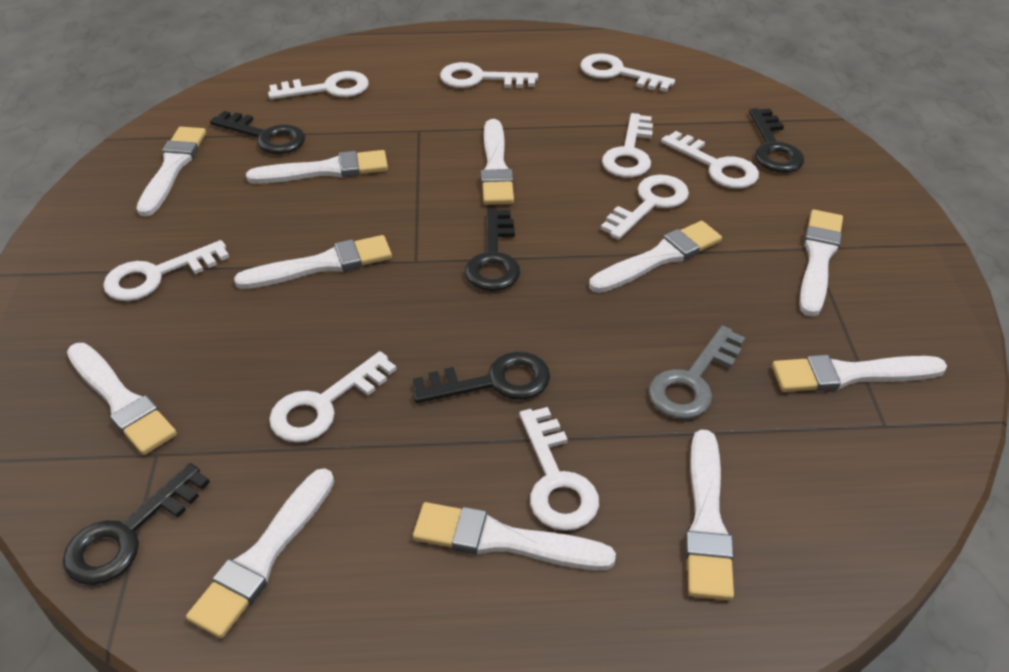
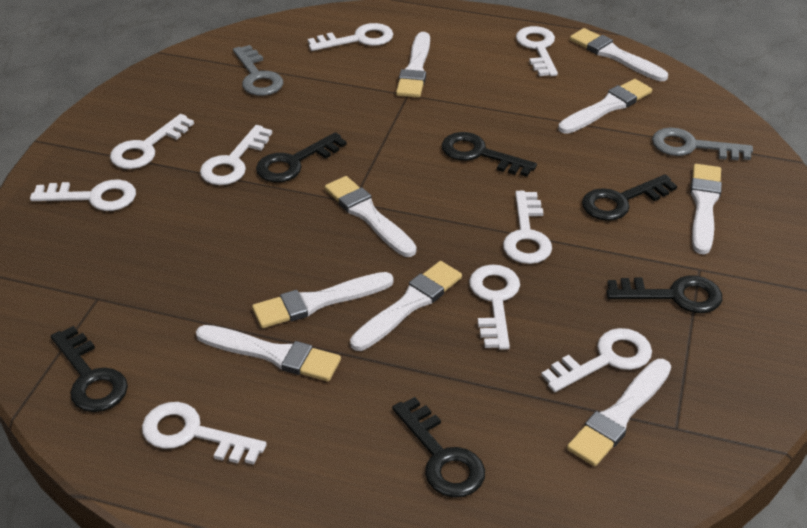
black key: [63,463,210,585] [210,111,305,154] [413,351,550,403] [465,209,520,291] [749,108,804,173] = 5 -> [51,326,128,412] [256,132,347,183] [392,397,485,498] [442,132,537,177] [582,174,677,221] [606,276,722,313] = 6
grey key: [648,326,745,419] = 1 -> [233,45,283,96] [652,127,753,160] = 2
white brush: [67,343,177,455] [136,127,206,216] [186,468,334,638] [234,235,392,289] [246,150,388,184] [413,502,616,571] [481,119,514,205] [589,221,722,293] [685,429,734,600] [772,355,947,392] [799,210,843,317] = 11 -> [196,325,341,381] [252,272,394,328] [325,176,417,257] [350,261,462,351] [396,32,430,98] [558,79,652,134] [567,359,671,466] [570,28,668,81] [690,164,722,254] = 9

